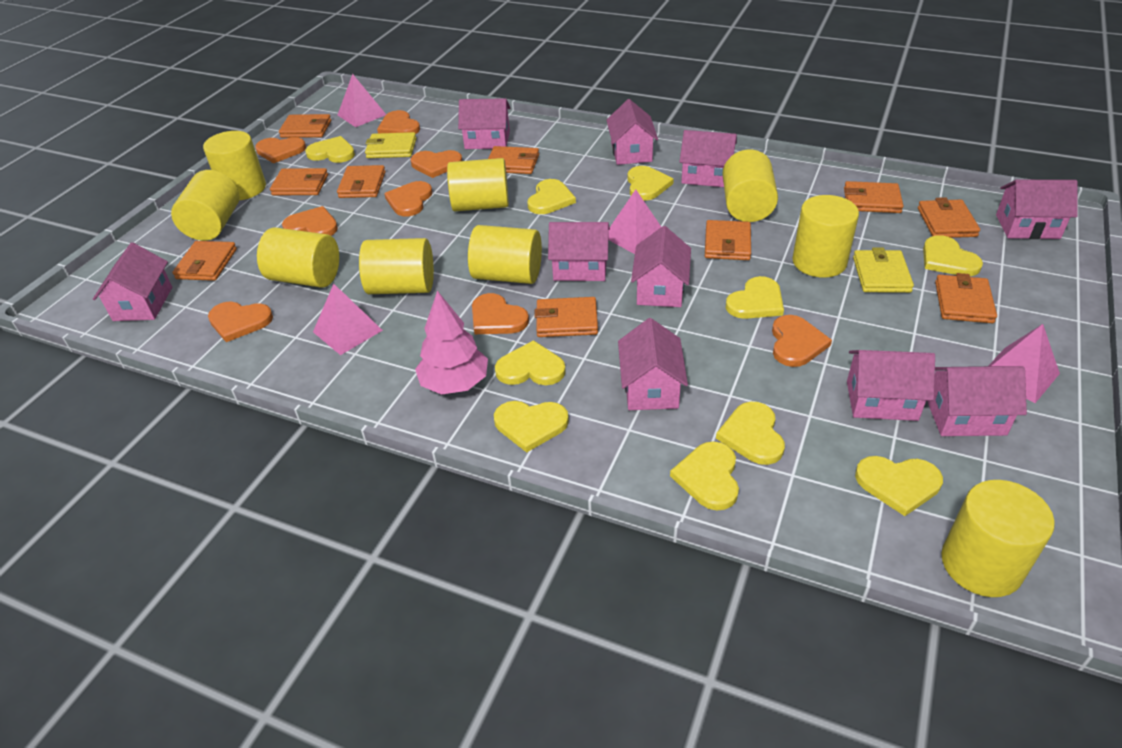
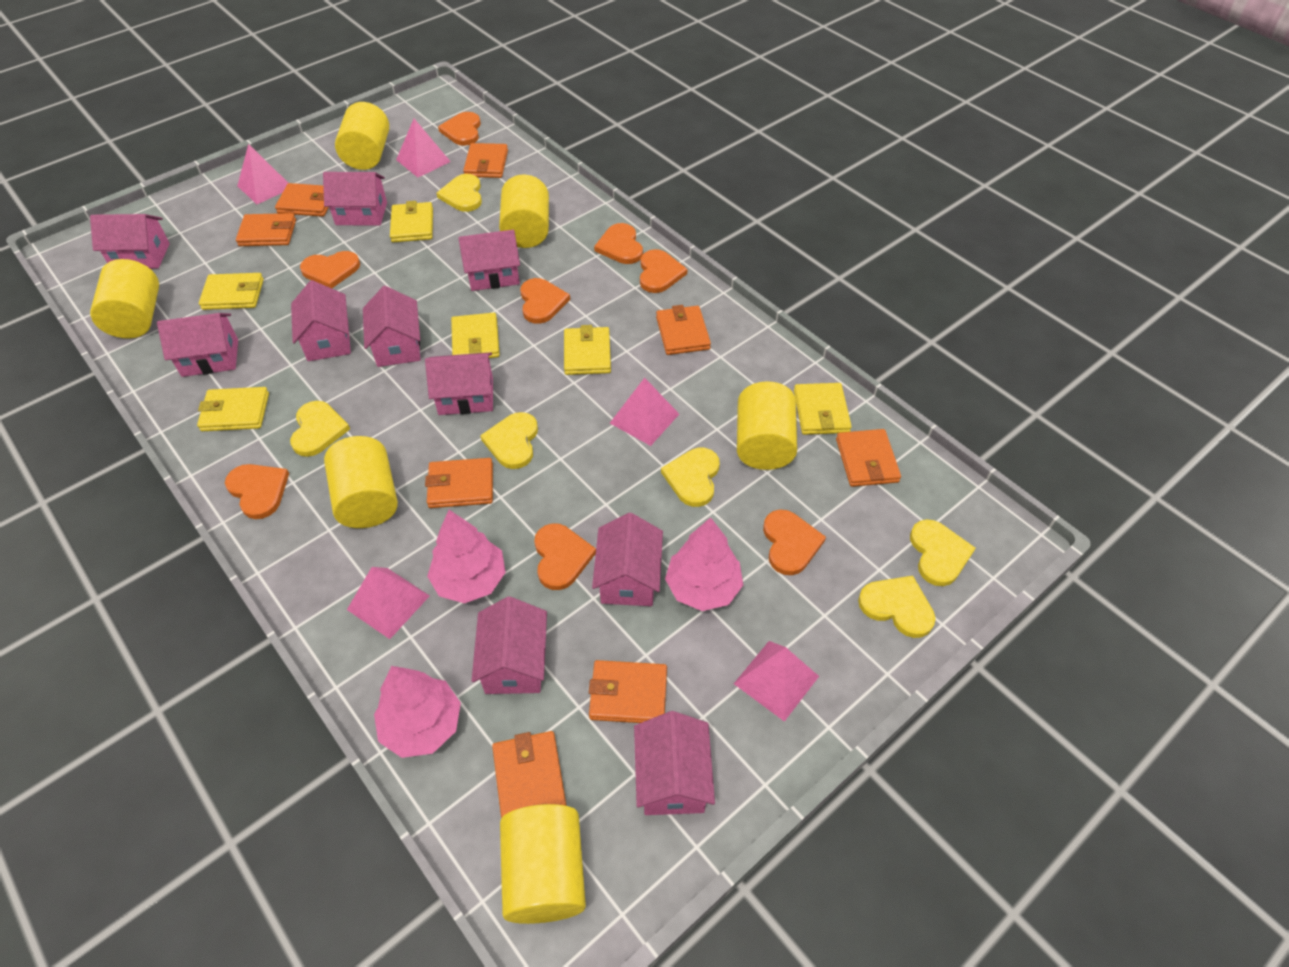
orange wallet: [172,241,237,281] [270,168,328,195] [279,114,331,138] [337,165,386,198] [488,146,539,174] [535,297,598,337] [705,220,751,260] [844,181,904,213] [918,197,980,238] [935,273,997,323] = 10 -> [236,213,296,246] [275,183,329,217] [425,458,493,508] [463,143,508,178] [492,731,566,818] [589,660,667,723] [656,305,711,355] [836,429,901,487] = 8
pink pyramid: [313,284,383,355] [338,74,386,127] [608,189,661,254] [989,324,1060,403] = 4 -> [237,144,288,204] [347,567,430,639] [396,119,451,177] [610,378,679,446] [734,641,819,722] = 5
pink tree: [415,291,488,395] = 1 -> [374,666,461,758] [427,510,506,603] [665,517,743,611] = 3
yellow cylinder: [171,170,240,241] [203,131,266,200] [257,227,339,288] [359,238,434,294] [447,158,509,211] [468,225,542,284] [723,149,778,222] [792,195,859,278] [941,480,1055,597] = 9 -> [90,259,159,339] [324,436,398,528] [335,102,389,170] [499,175,549,248] [500,804,586,924] [737,381,797,470] = 6
yellow heart: [305,136,355,163] [494,401,569,453] [495,340,566,385] [527,179,576,214] [627,166,674,201] [670,441,739,510] [716,402,785,465] [726,276,784,319] [855,456,943,516] [923,235,983,276] = 10 -> [290,401,350,457] [436,174,482,212] [480,412,538,469] [661,448,720,507] [858,576,936,638] [910,519,976,586] = 6
yellow wallet: [365,132,416,158] [853,247,914,293] = 2 -> [197,387,269,431] [199,273,264,310] [390,201,433,242] [451,313,500,358] [564,325,611,375] [794,383,852,435] = 6

